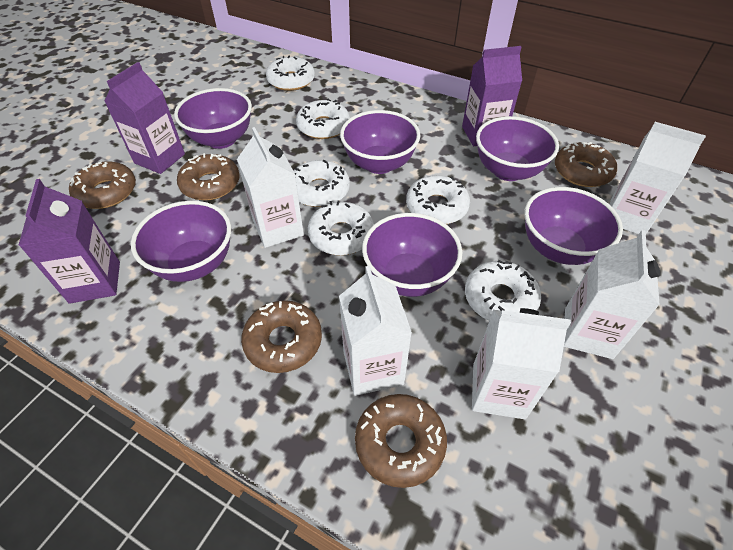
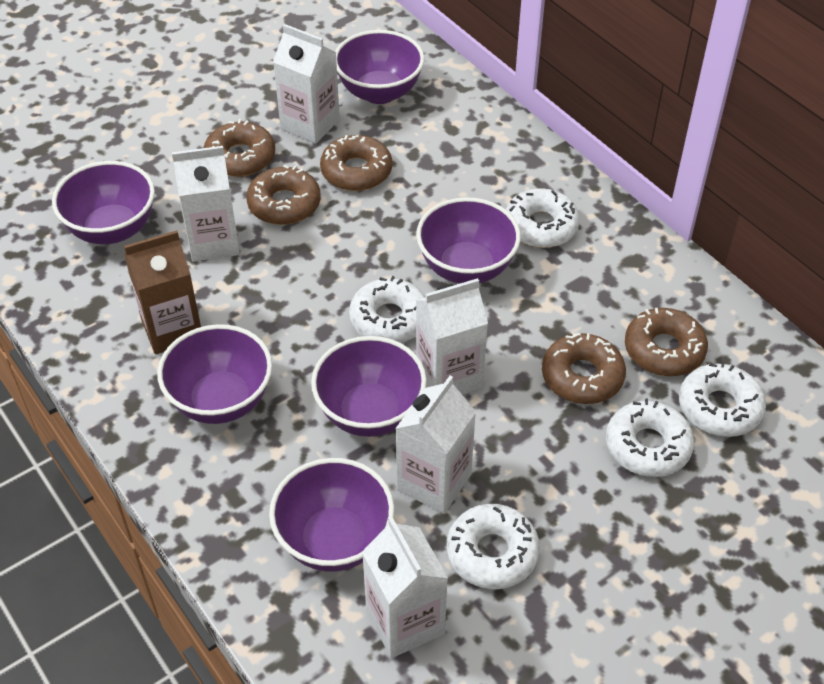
brown carton: none = 0 -> [124,230,201,354] = 1
purple carton: [19,179,120,304] [104,62,185,174] [462,46,522,146] = 3 -> none = 0
white donut: [266,55,315,91] [294,160,350,207] [296,99,350,139] [308,201,374,255] [406,175,470,224] [465,260,541,321] = 6 -> [349,276,425,343] [447,504,540,589] [506,188,580,248] [606,398,694,477] [679,361,766,437] = 5

